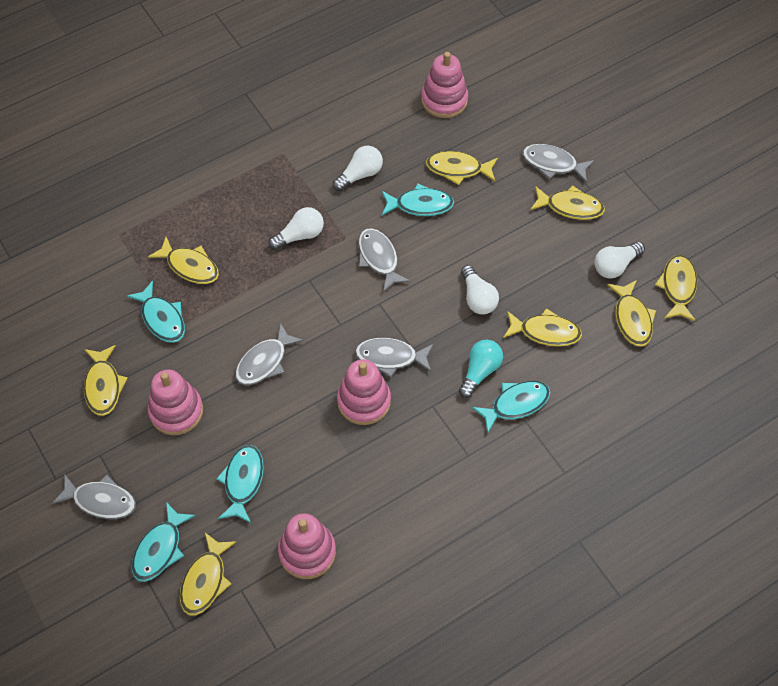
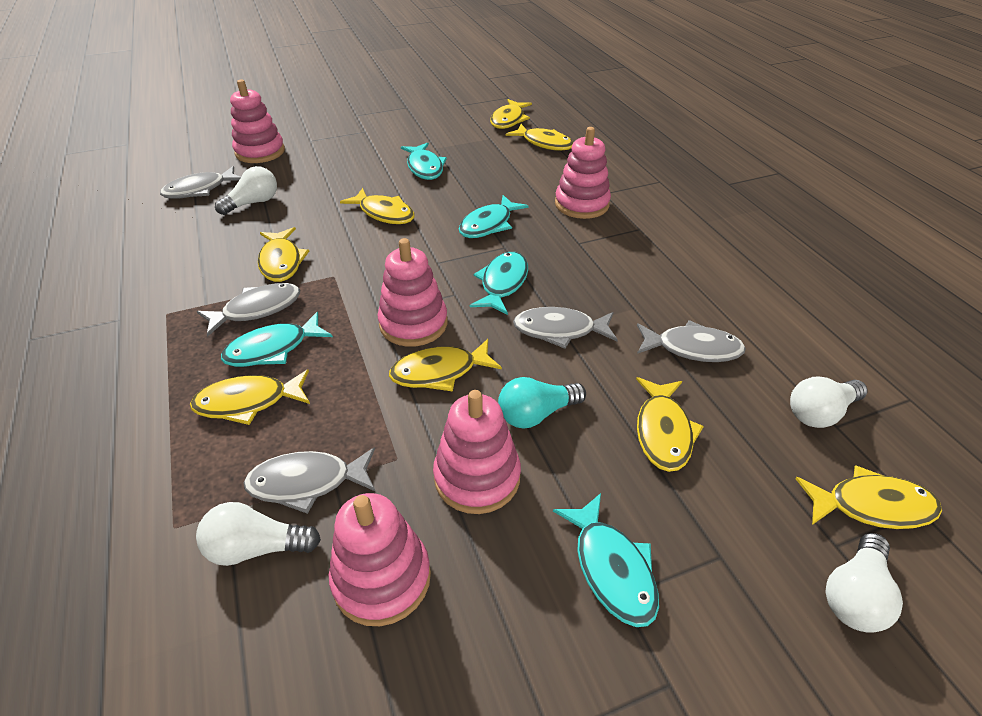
pink stacking toy: [148,370,203,435] [278,514,336,579] [337,359,391,425] [421,52,468,118] = 4 -> [230,79,285,163] [329,493,431,626] [378,238,448,347] [433,390,521,514] [555,127,611,219] = 5

